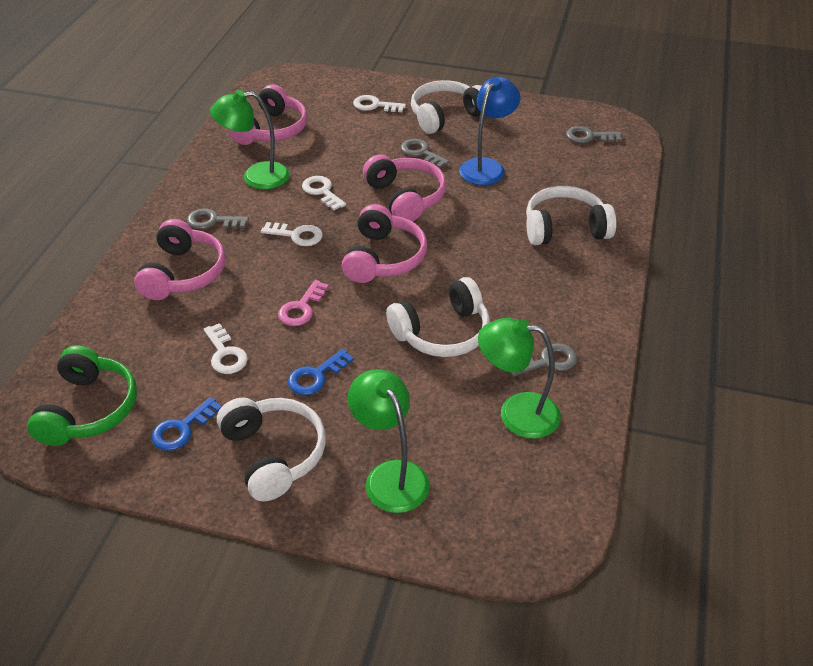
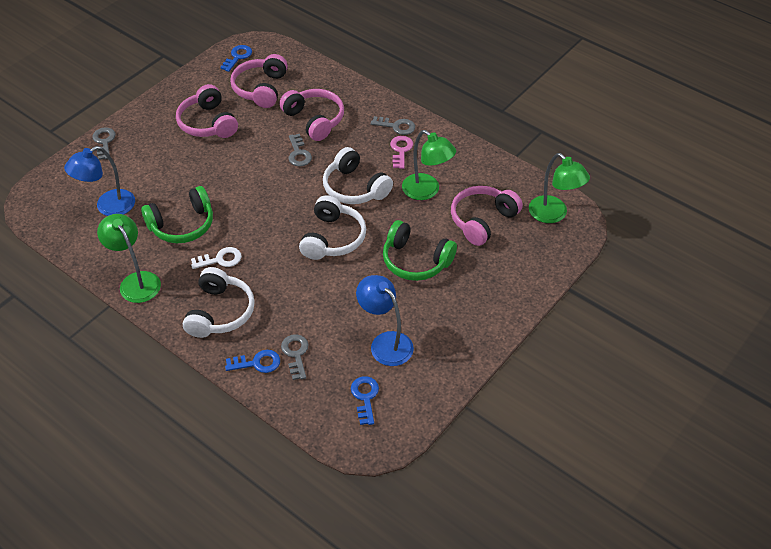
blue key: [151,397,222,451] [288,349,354,395] = 2 -> [220,45,252,72] [225,350,280,373] [351,376,379,425] = 3
blue lamp: [459,77,521,185] = 1 -> [64,146,135,216] [356,275,414,366] = 2
green headphones: [27,345,137,446] = 1 -> [141,186,213,243] [383,220,457,281] = 2
white headphones: [217,398,326,502] [386,277,490,357] [411,80,481,134] [526,186,616,245] = 4 -> [183,267,255,338] [299,195,366,260] [323,147,393,204] = 3
white key: [204,323,248,374] [261,222,323,246] [302,176,346,210] [353,95,406,112] = 4 -> [191,247,242,269] = 1

